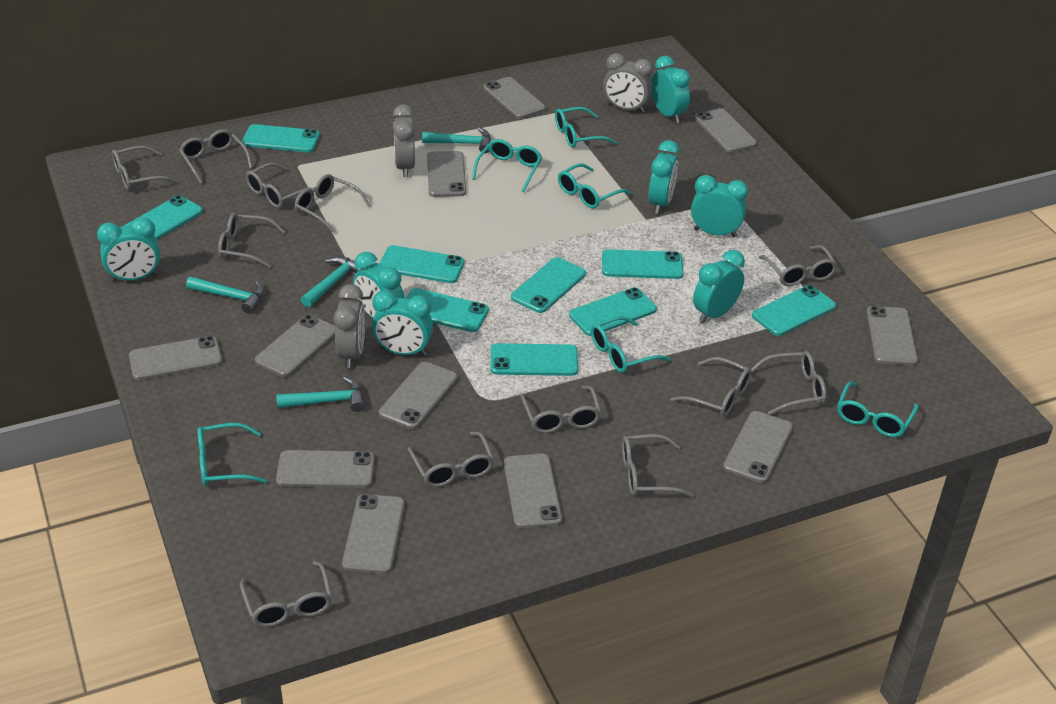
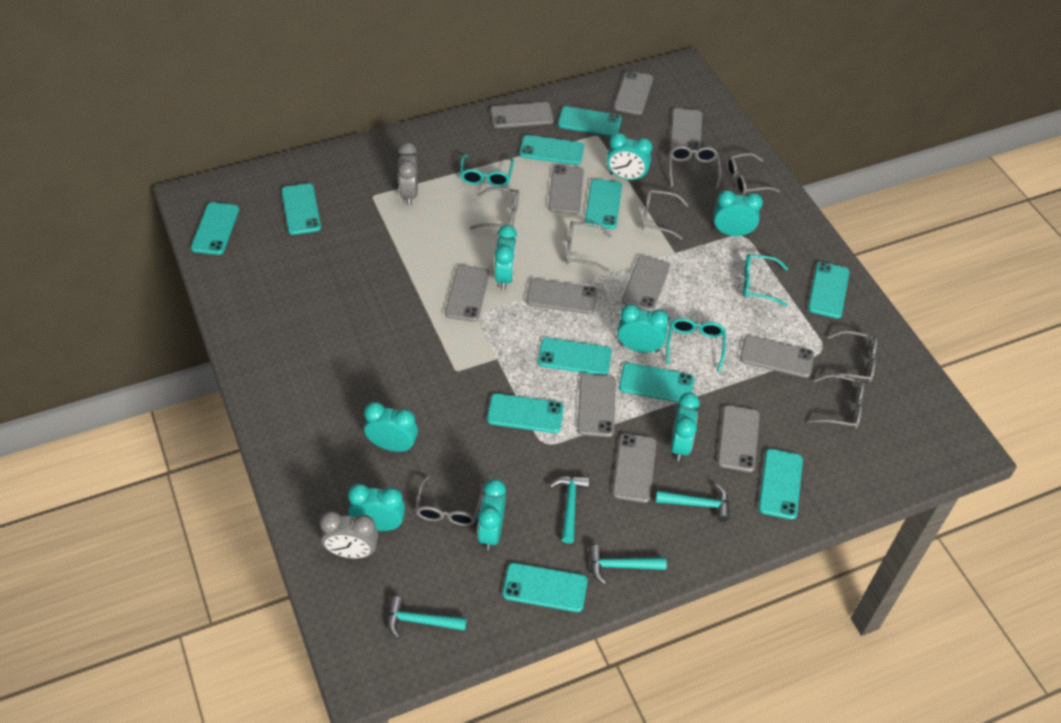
grey clock: [334,284,365,368] [393,104,415,177] [603,53,653,113] = 3 -> [320,511,378,559] [398,143,418,205] = 2
grey glasses: [112,145,177,190] [179,129,253,184] [218,213,286,268] [240,561,332,627] [246,163,315,208] [294,174,370,233] [408,432,494,487] [520,386,601,433] [622,434,693,497] [670,357,752,417] [751,351,826,415] [758,245,838,286] = 12 -> [415,475,484,526] [470,187,519,229] [566,221,612,272] [641,189,689,240] [669,146,721,189] [726,153,780,195] [808,374,864,429] [823,330,877,383] = 8
turquoise clock: [97,218,160,282] [353,252,405,318] [372,290,433,356] [648,140,679,214] [652,56,690,123] [691,175,748,237] [693,250,745,323] = 7 -> [348,484,405,531] [364,402,418,452] [477,479,506,550] [494,225,517,290] [607,133,652,181] [617,304,669,352] [671,392,700,461] [714,190,763,236] = 8
turquoise glasses: [198,423,267,486] [472,139,542,192] [555,107,617,148] [558,163,631,208] [591,316,671,373] [837,382,919,437] = 6 -> [460,154,514,187] [666,318,726,372] [743,254,788,307] = 3
turquoise phone: [124,195,203,239] [242,124,320,152] [379,245,465,283] [406,288,489,332] [491,343,578,376] [511,257,586,313] [569,287,657,336] [602,249,683,279] [752,285,836,336] = 9 -> [191,202,239,255] [281,183,321,235] [487,393,564,433] [502,563,588,612] [519,135,584,165] [538,338,612,375] [558,106,622,136] [585,179,622,229] [619,363,694,403] [759,449,803,520] [808,262,850,318] = 11

